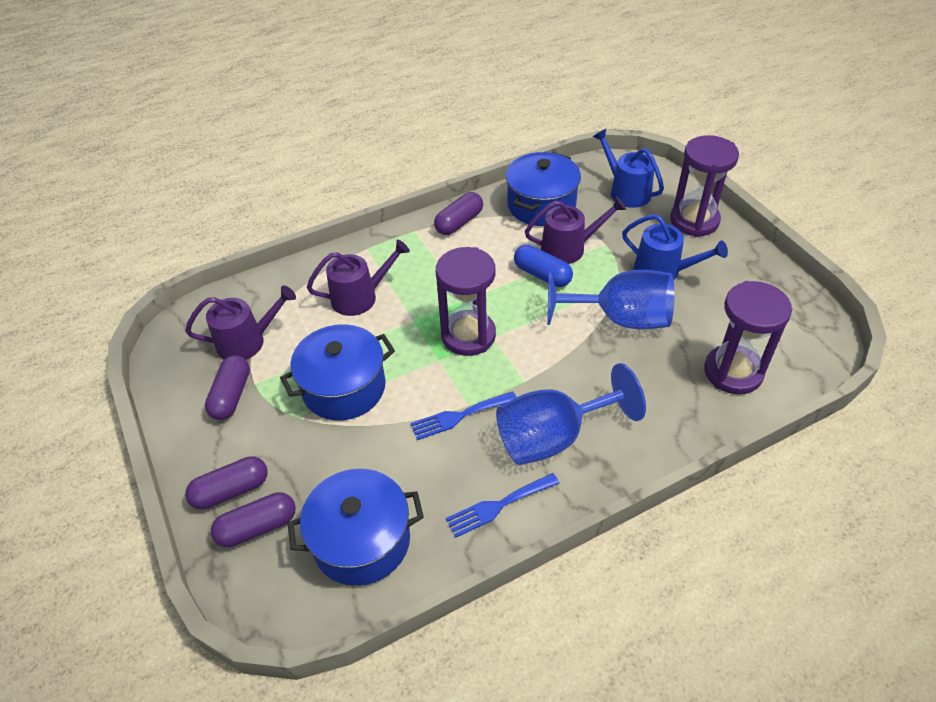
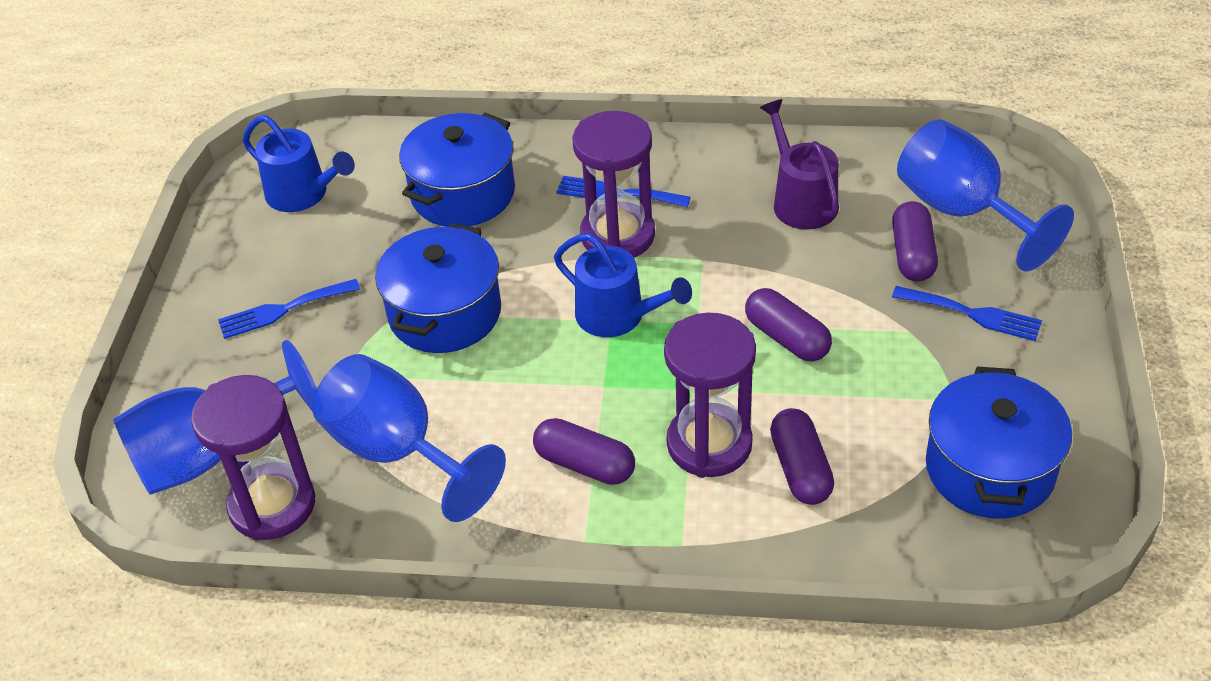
blue capsule: [514,245,573,287] = 1 -> none = 0
blue fork: [410,391,516,440] [446,473,560,538] = 2 -> [218,279,360,339] [556,176,691,207] [892,286,1042,341] = 3
blue goblet: [496,363,646,465] [547,270,674,329] = 2 -> [113,340,317,495] [312,354,506,522] [897,119,1074,272] = 3
purple watering can: [185,286,296,360] [307,239,410,316] [525,196,626,264] = 3 -> [760,99,839,230] = 1

